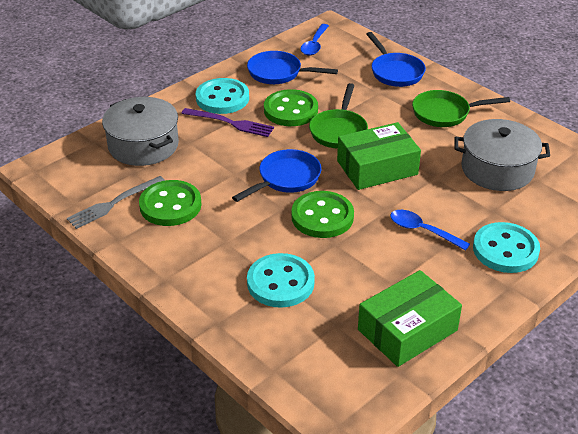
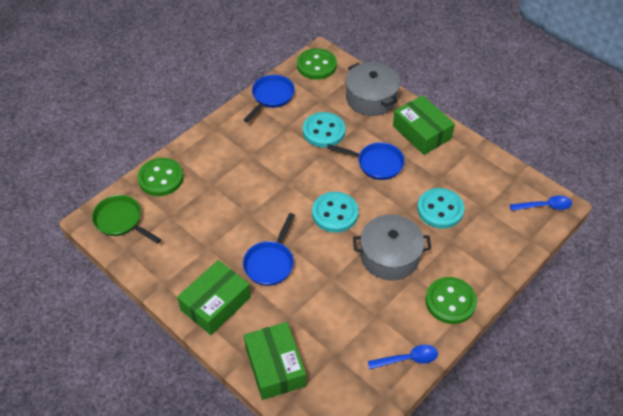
green box: [337,122,421,190] [358,270,462,367] = 2 -> [177,260,251,335] [244,322,306,400] [393,95,455,155] = 3
green pan: [309,83,368,149] [412,90,510,127] = 2 -> [92,195,161,244] = 1
grey fork: [67,176,165,229] = 1 -> none = 0
purple fork: [181,108,274,137] = 1 -> none = 0

